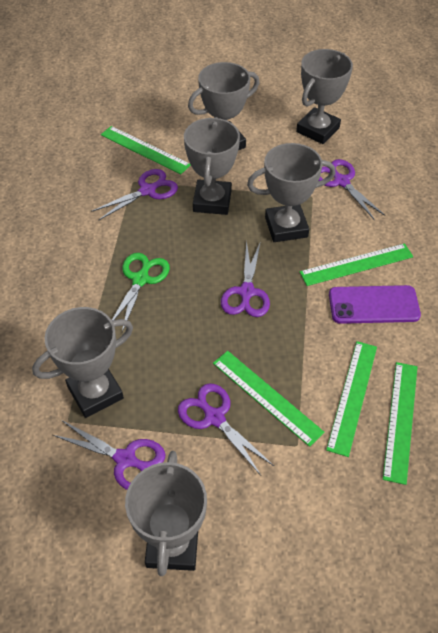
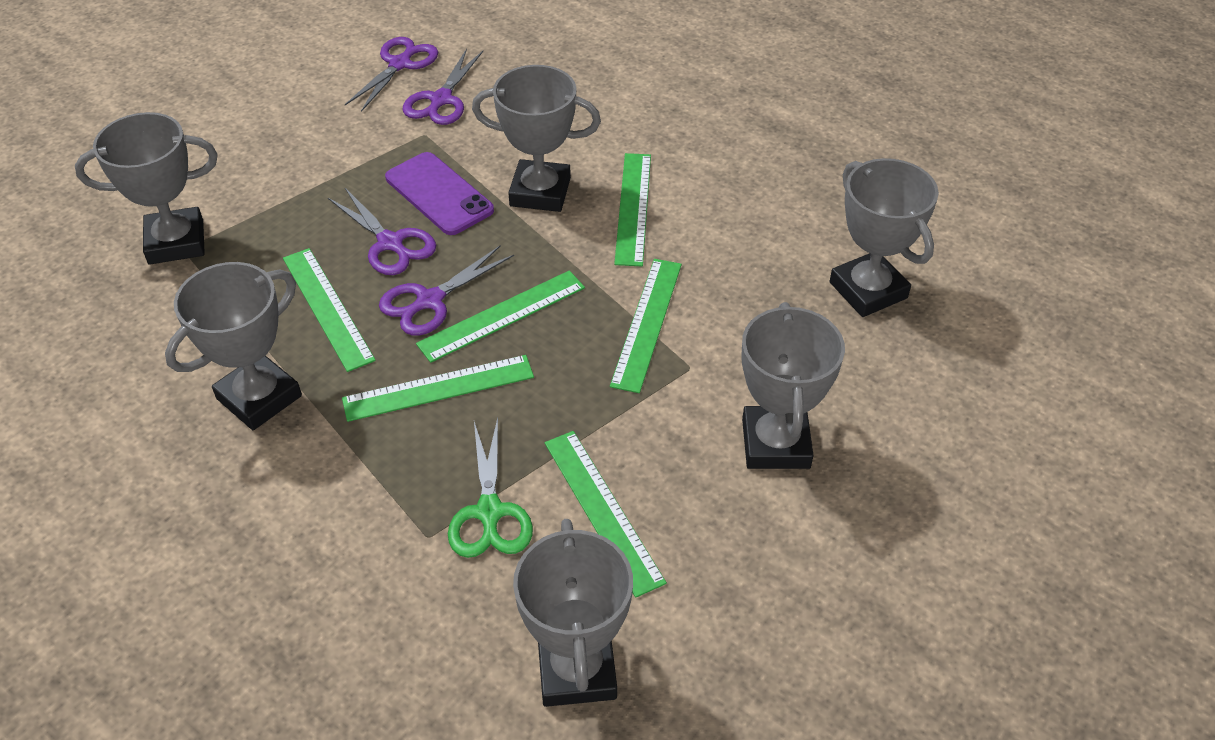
green ruler: [101,126,191,174] [213,351,324,447] [300,243,413,286] [326,341,377,457] [383,362,417,485] = 5 -> [283,248,376,372] [342,355,534,422] [416,271,585,363] [545,431,667,598] [610,259,682,393] [614,153,651,266] = 6
purple scissors: [53,421,165,490] [91,169,178,220] [178,383,274,476] [221,241,270,317] [319,159,385,220] = 5 -> [328,188,436,275] [345,37,438,112] [379,246,514,336] [402,48,483,125] = 4

